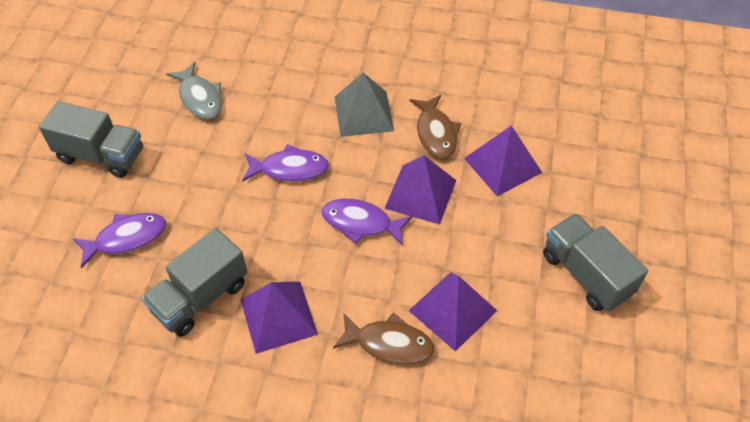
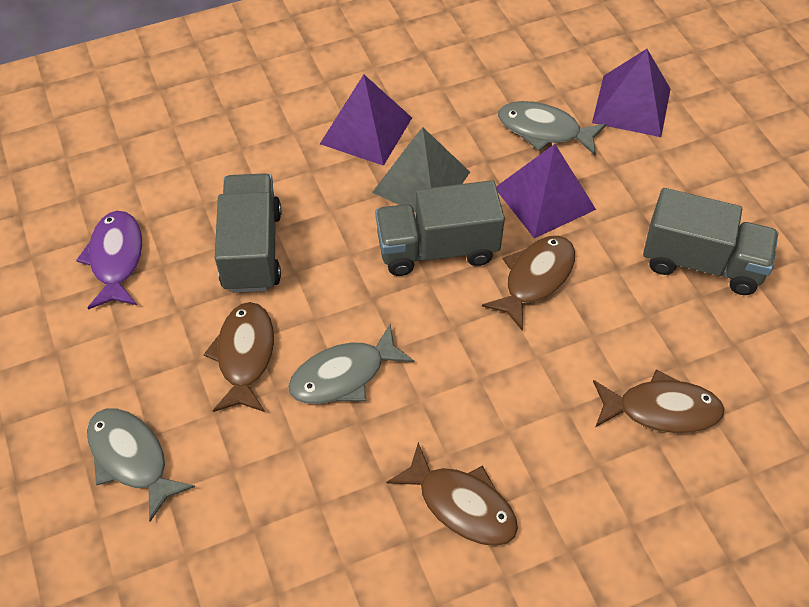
brown fish: [333,313,434,365] [410,95,461,159] = 2 -> [203,302,274,412] [386,442,518,546] [482,236,575,331] [593,369,725,433] = 4
grey fish: [166,62,222,119] = 1 -> [87,408,195,522] [288,324,414,404] [498,101,606,156] = 3
purple fish: [73,213,166,268] [242,144,329,182] [322,199,412,246] = 3 -> [76,211,142,310] = 1
purple pyramid: [240,282,318,354] [384,155,456,225] [409,272,497,352] [464,125,542,196] = 4 -> [320,74,412,166] [496,144,596,238] [592,49,671,137] = 3

